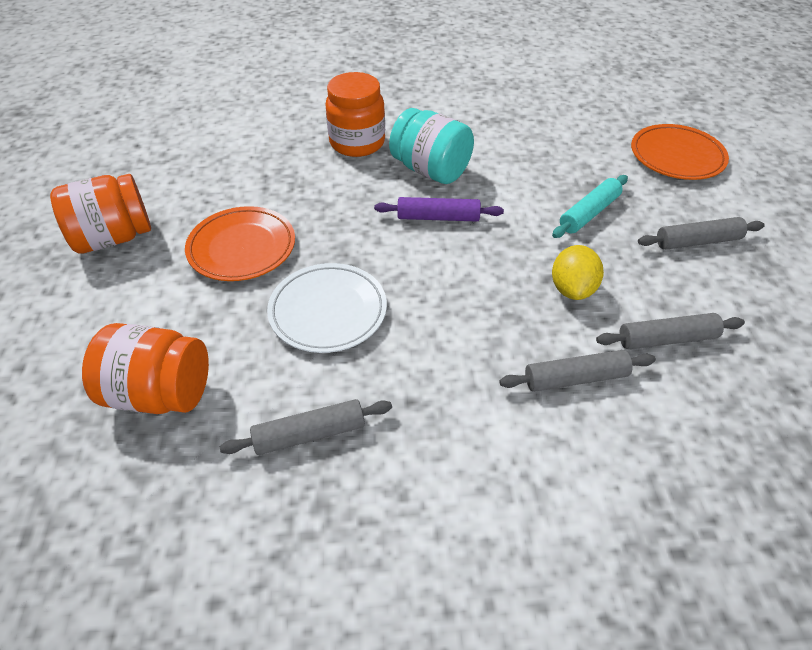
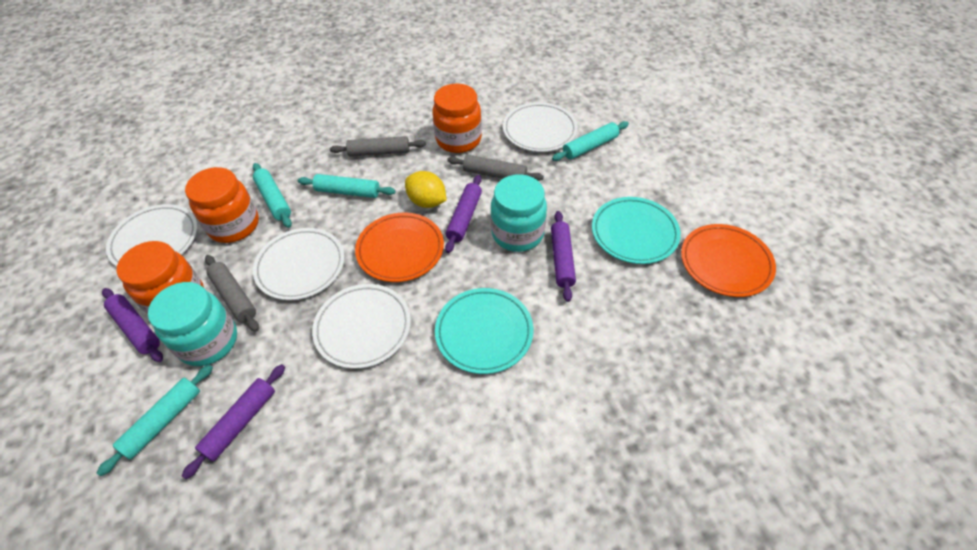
grey rolling pin: [220,399,392,455] [499,350,656,392] [596,313,745,349] [638,217,765,250] = 4 -> [205,255,259,332] [330,136,426,157] [447,155,544,181] = 3
purple rolling pin: [374,197,504,222] = 1 -> [102,288,163,362] [182,364,285,479] [445,175,482,253] [551,211,576,302] = 4
turquoise jar: [389,108,474,184] = 1 -> [148,282,237,366] [490,174,547,252] = 2
turquoise plate: none = 0 -> [435,288,534,374] [592,197,681,264] = 2
turquoise rolling pin: [552,175,628,238] = 1 -> [97,365,213,476] [253,163,292,228] [298,174,396,198] [552,121,629,161] = 4
white plate: [267,263,387,353] = 1 -> [106,204,198,267] [253,228,345,300] [312,284,411,369] [503,102,578,152] = 4

